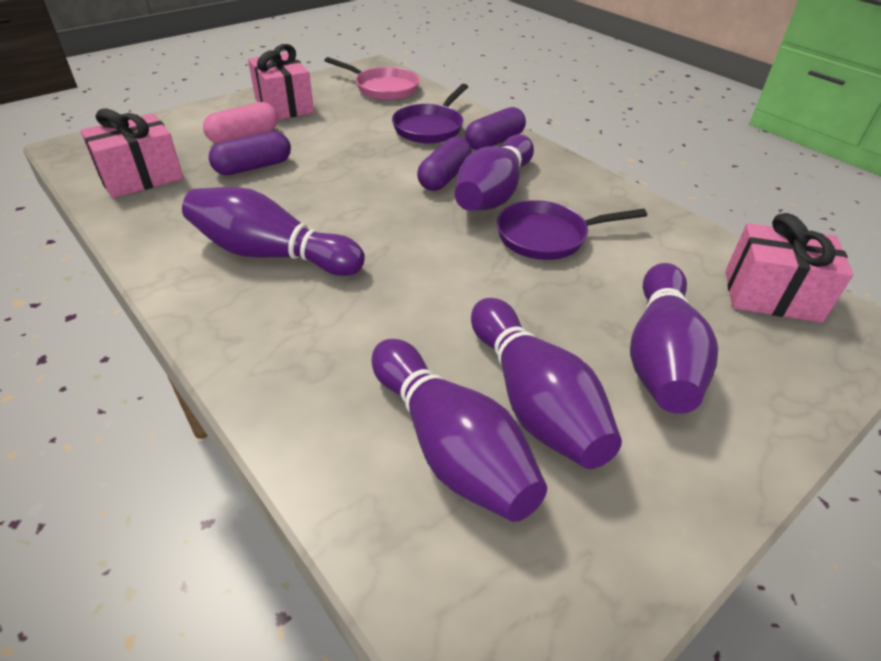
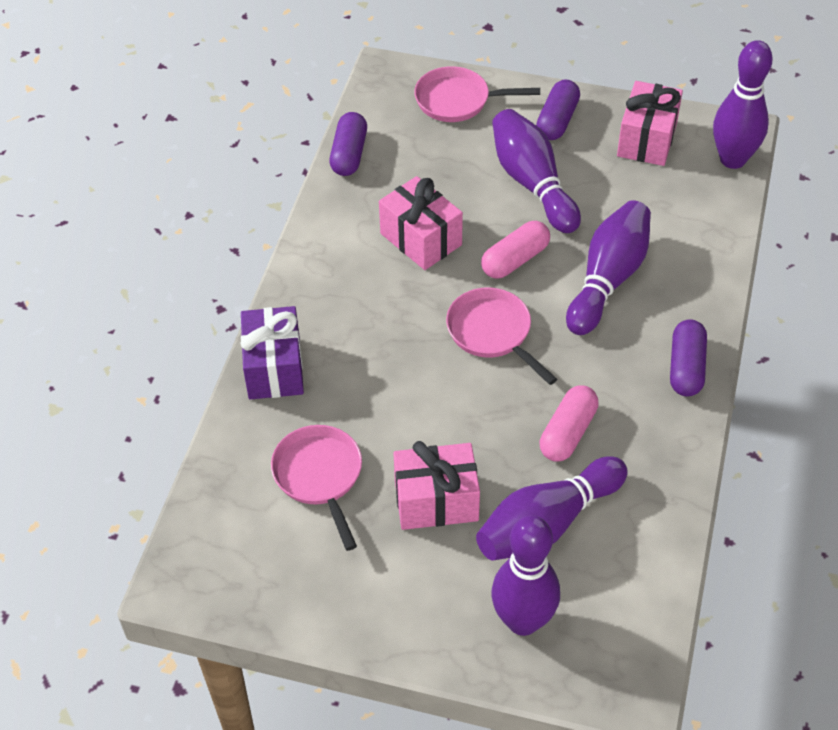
pink capsule: [203,102,278,143] = 1 -> [481,221,550,279] [540,385,599,462] = 2
pink pan: [324,57,420,100] = 1 -> [271,425,362,551] [414,66,540,122] [446,287,557,385] = 3
purple gift: none = 0 -> [240,306,304,399] = 1
purple pan: [392,84,468,143] [497,200,647,260] = 2 -> none = 0

